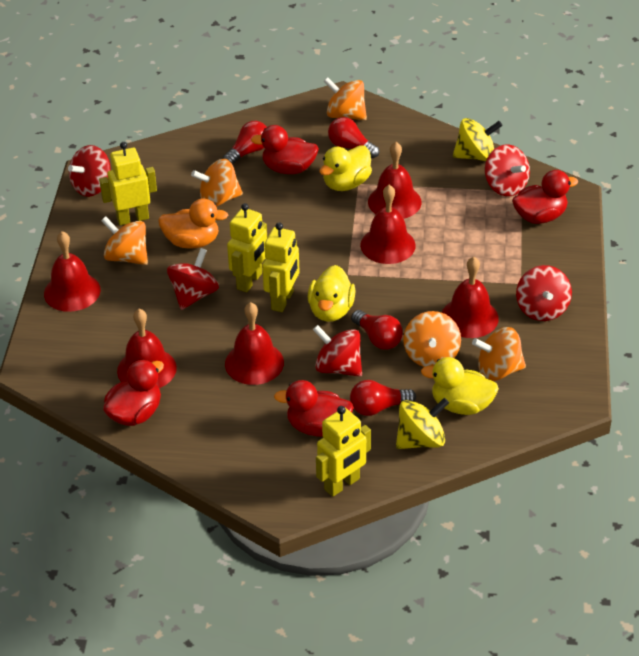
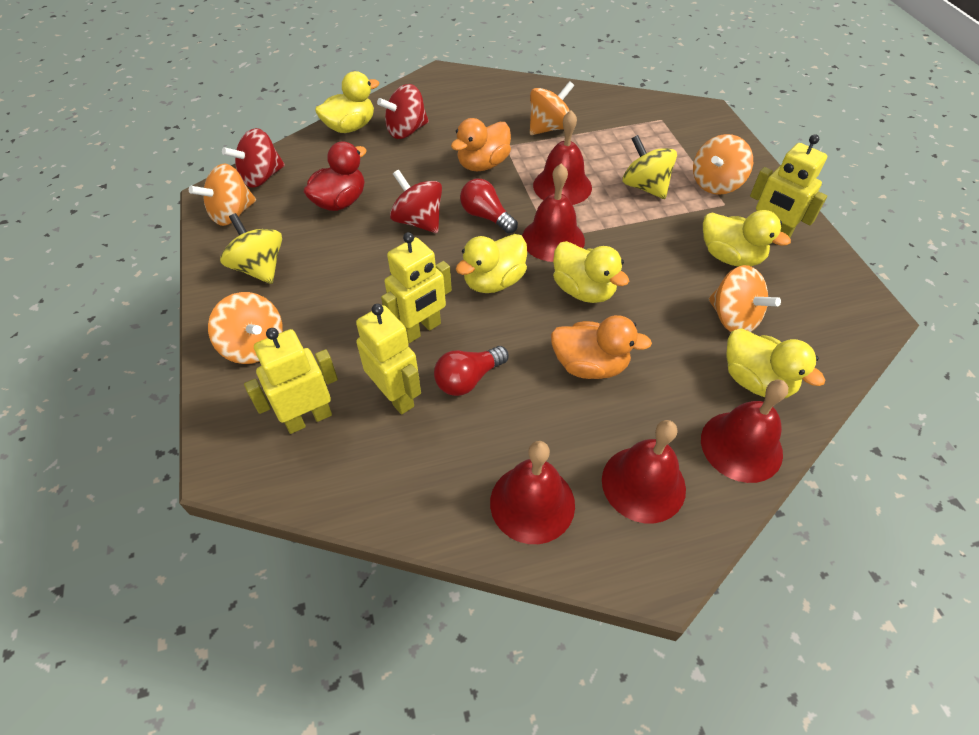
orange duck: [158,198,228,249] = 1 -> [451,118,511,171] [551,315,652,379] = 2
red bell: [44,231,101,312] [117,309,177,388] [225,302,284,385] [360,185,416,264] [368,142,422,219] [442,257,499,338] = 6 -> [490,441,575,544] [522,163,585,262] [533,110,592,205] [602,420,686,523] [701,380,788,483] = 5
red duck: [103,360,164,426] [251,125,319,174] [274,380,354,437] [512,170,578,224] = 4 -> [304,141,367,211] = 1
red light bulb: [223,121,267,165] [328,117,379,158] [350,380,416,416] [351,310,403,350] = 4 -> [434,346,509,396] [460,179,518,234] = 2
red spinning top: [68,145,111,197] [167,248,219,310] [313,325,362,377] [485,144,530,196] [516,265,572,321] = 5 -> [222,128,285,188] [377,84,429,139] [390,170,442,233] = 3
yellow duck: [308,265,356,322] [320,145,372,191] [421,357,499,415] = 3 -> [315,71,380,133] [455,234,527,293] [553,241,629,303] [703,210,791,267] [726,328,825,398] = 5

